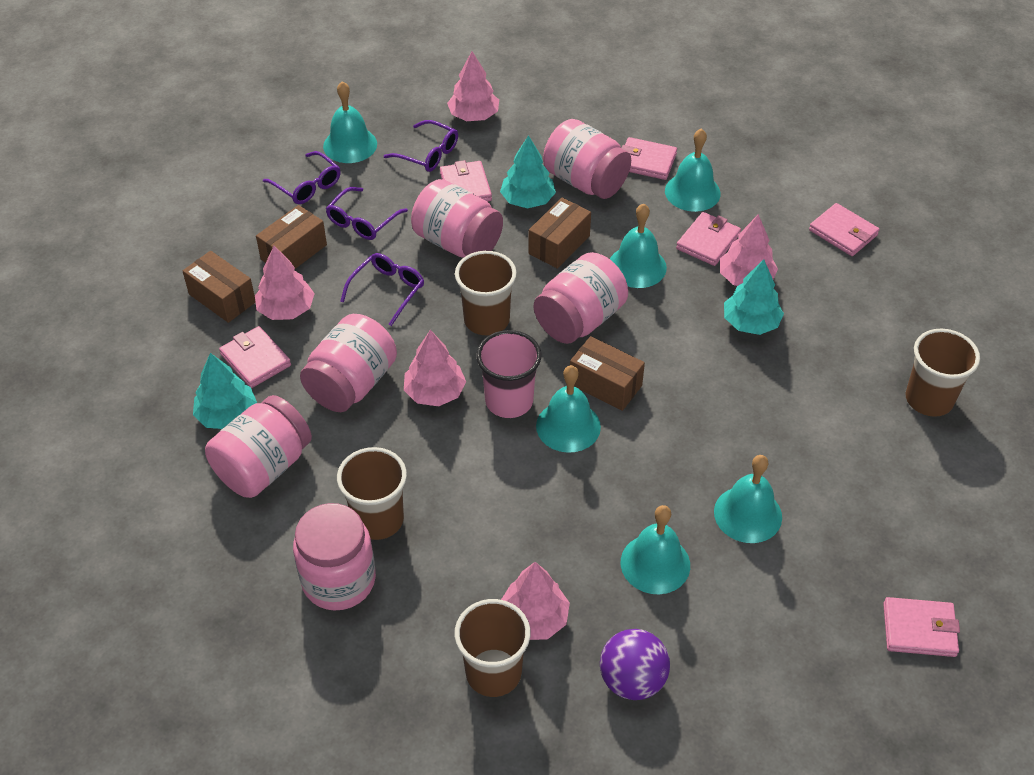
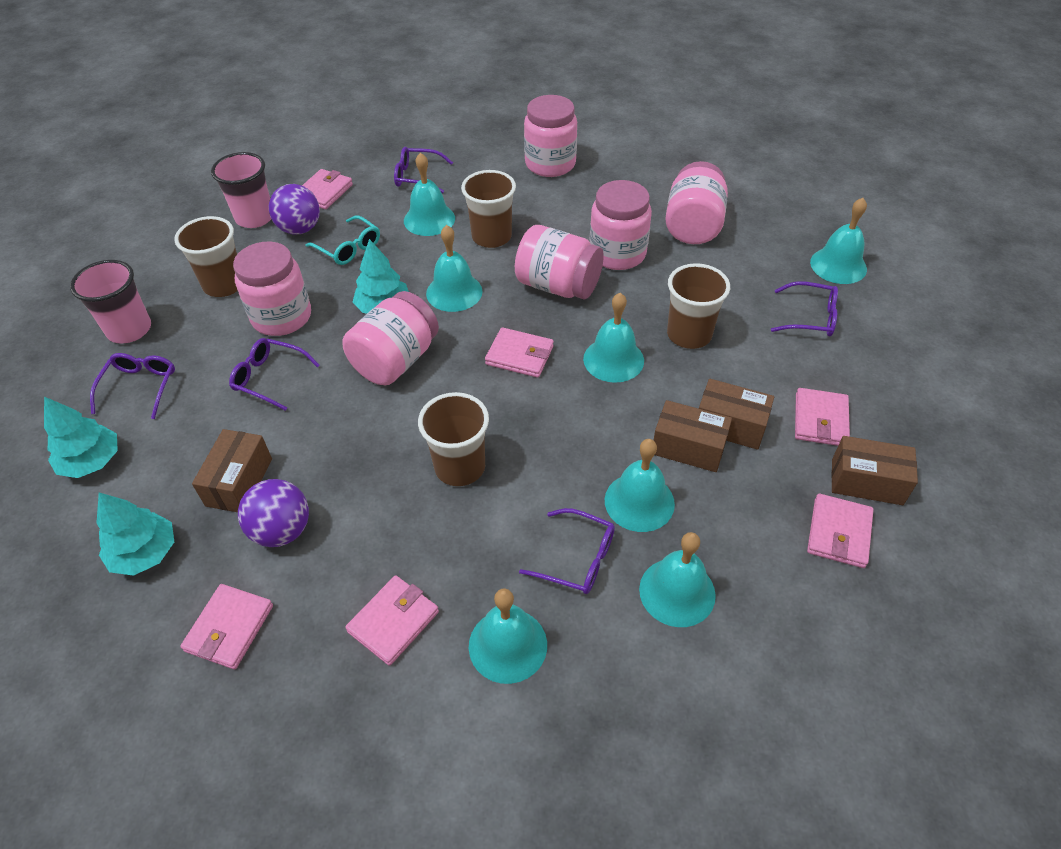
pink cup: [476,330,542,418] = 1 -> [70,260,151,344] [211,152,271,228] = 2
pink tree: [255,246,315,320] [404,330,466,406] [447,51,499,121] [501,562,570,640] [720,214,778,286] = 5 -> none = 0
purple ball: [600,629,670,700] = 1 -> [238,479,309,547] [269,184,320,235] = 2
purple glasses: [263,151,341,204] [325,187,408,240] [340,253,424,326] [384,120,458,172] = 4 -> [90,353,175,419] [229,338,320,411] [394,147,453,193] [519,508,615,594] [771,281,838,337] = 5
turquoise bell: [323,81,377,163] [536,365,601,453] [610,203,667,288] [621,505,690,594] [665,128,721,212] [714,455,782,543] = 6 -> [404,153,455,236] [426,225,482,312] [469,588,547,684] [583,293,644,383] [605,439,675,532] [639,532,716,627] [810,198,867,284] = 7
turquoise glasses: none = 0 -> [306,215,380,265] = 1

